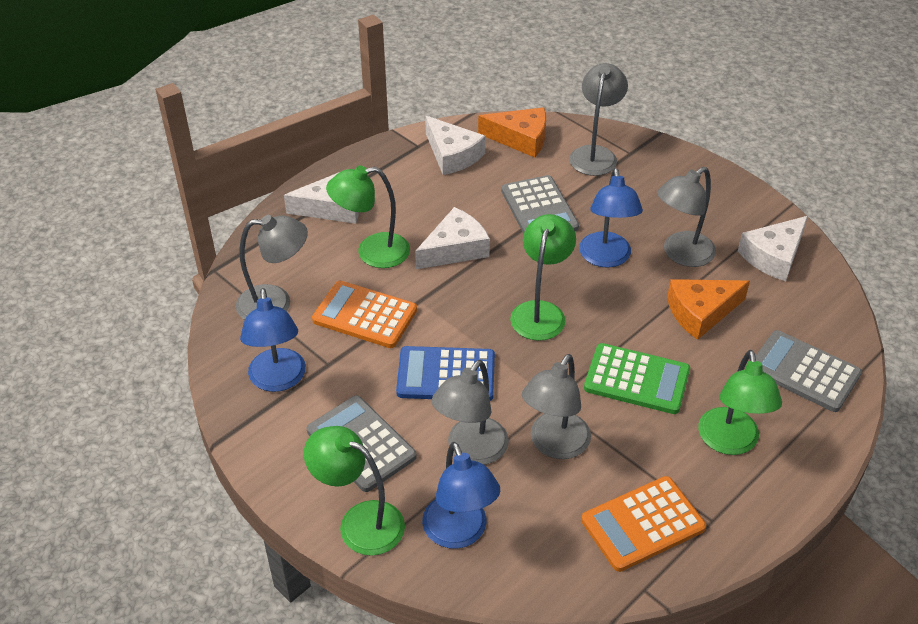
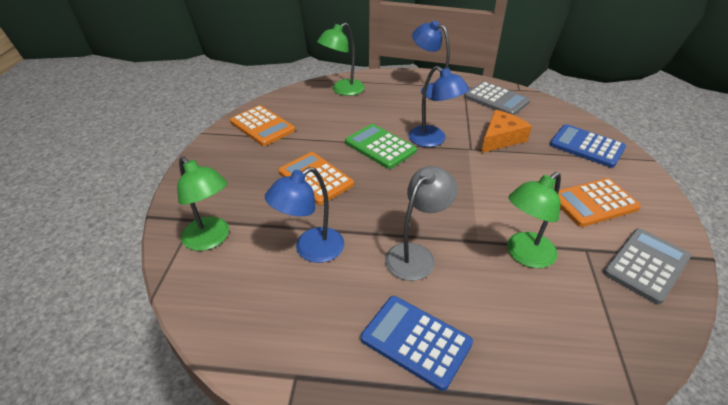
blue calculator: [396,346,495,401] = 1 -> [361,296,473,391] [550,124,626,168] = 2
green lamp: [304,426,405,556] [326,166,410,268] [510,214,576,341] [698,350,782,455] = 4 -> [177,156,229,251] [317,23,365,96] [507,172,561,268] = 3
grey calculator: [307,395,417,492] [501,175,579,234] [755,330,862,412] = 3 -> [465,81,530,115] [603,228,691,304] = 2
grey lamp: [236,215,308,320] [432,360,509,465] [522,354,591,459] [569,63,628,176] [657,167,716,267] = 5 -> [385,166,458,281] = 1
orange calculator: [312,281,417,348] [581,476,706,572] = 2 -> [230,105,295,146] [278,152,354,205] [558,178,641,227] = 3
orange cheese: [478,107,546,158] [667,279,750,340] = 2 -> [481,110,532,153] = 1
white cheese: [284,172,359,224] [415,207,490,269] [425,116,486,175] [738,216,808,281] = 4 -> none = 0

